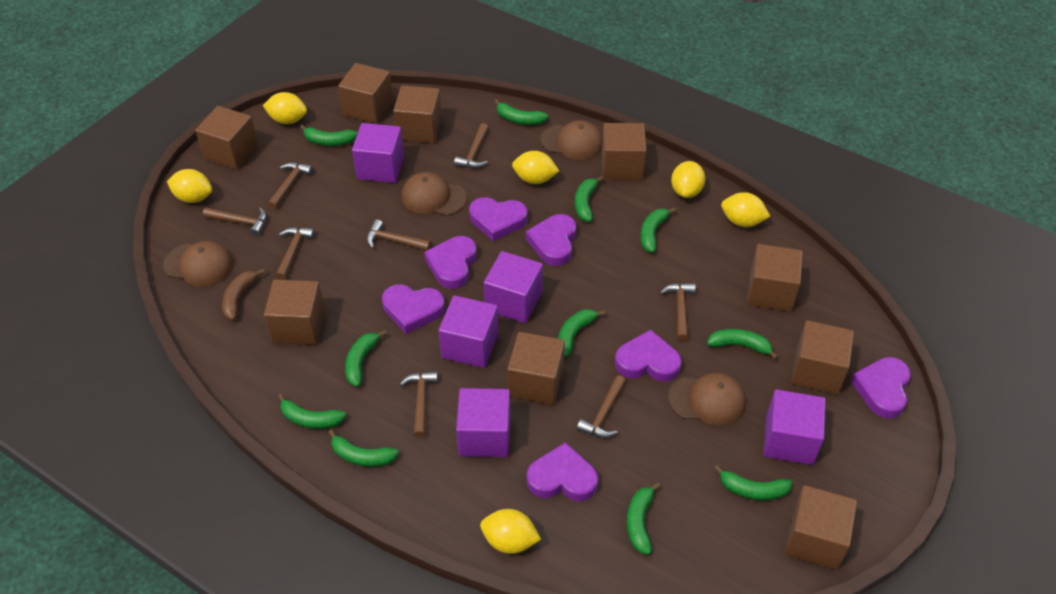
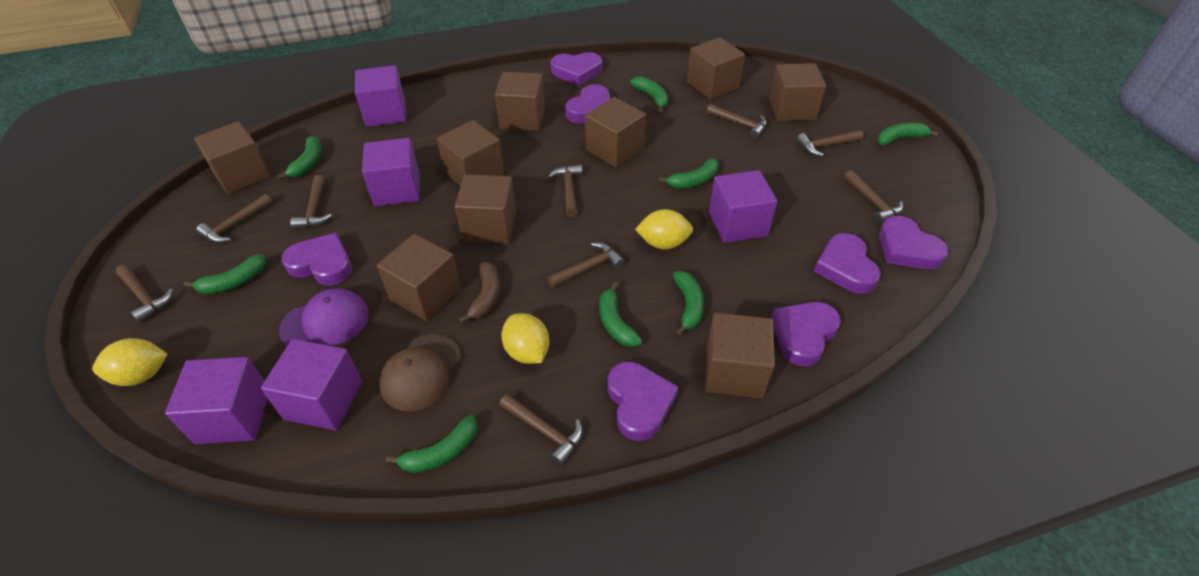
brown cap: [163,241,233,287] [402,172,467,216] [541,120,603,160] [668,373,746,426] = 4 -> [379,334,461,411] = 1
brown hammer: [203,207,267,236] [268,162,313,209] [276,227,315,280] [367,219,431,251] [400,371,438,438] [454,123,489,168] [577,375,626,438] [660,283,696,341] = 8 -> [116,265,173,322] [196,194,272,243] [290,175,332,229] [499,394,583,465] [548,165,582,217] [548,243,625,288] [707,104,767,138] [797,130,864,157] [844,170,903,223] = 9
green banana: [278,394,346,429] [300,125,358,146] [328,429,399,467] [345,330,387,387] [494,99,548,125] [558,309,605,357] [575,176,603,222] [627,482,660,555] [640,208,676,253] [707,329,778,360] [714,465,792,500] = 11 -> [184,254,266,294] [278,136,321,179] [386,415,477,473] [599,282,642,347] [630,76,668,112] [659,158,719,189] [673,271,704,335] [878,123,939,146] = 8
purple cap: none = 0 -> [279,288,369,346] = 1
yellow lemon: [167,169,212,203] [263,92,307,124] [480,509,541,554] [512,151,559,184] [671,161,705,198] [721,192,770,227] = 6 -> [92,338,168,386] [501,313,549,364] [635,209,693,249] = 3

